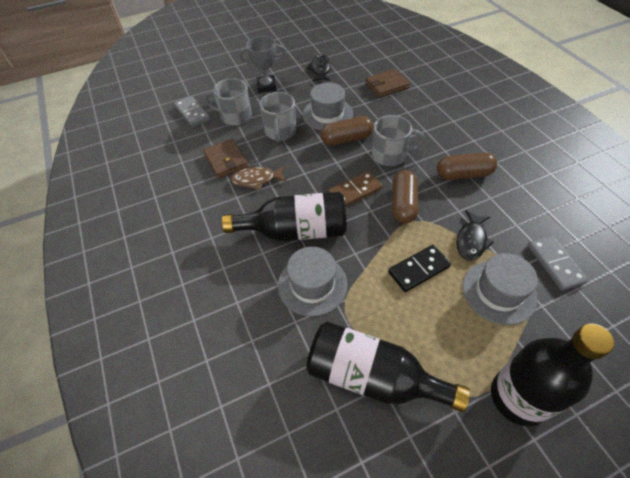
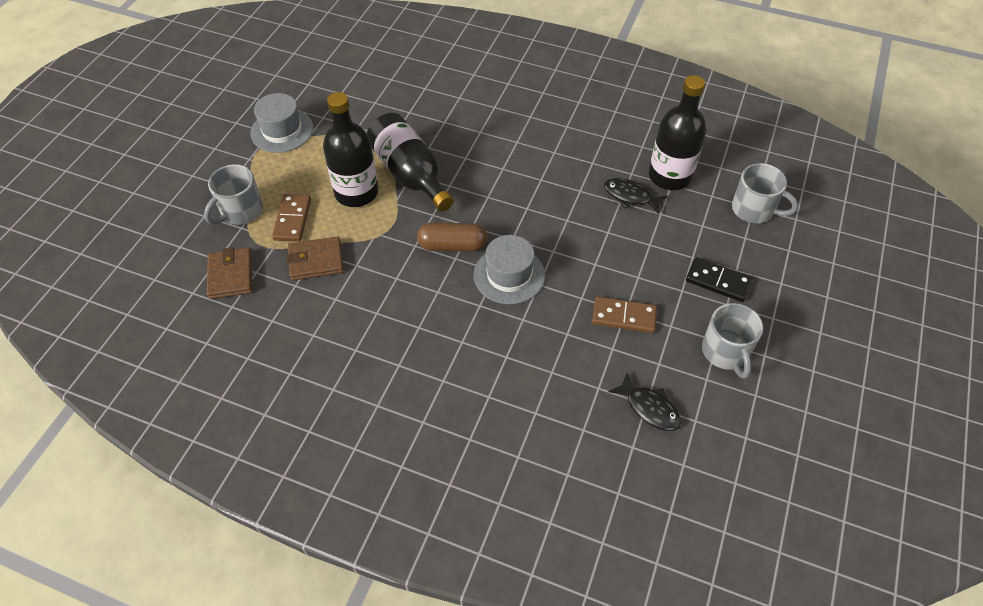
brown capsule: [321,116,374,146] [392,170,418,224] [437,153,497,180] = 3 -> [417,223,488,252] = 1
brown domino: [328,171,382,207] = 1 -> [272,194,311,242] [592,296,657,333] = 2
brown fish: [231,165,287,190] = 1 -> none = 0
grey domino: [174,96,211,127] [528,235,589,291] = 2 -> none = 0
grey hat: [278,247,348,316] [303,83,353,130] [462,253,538,325] = 3 -> [250,93,313,153] [474,235,545,304] = 2
grey trophy: [239,36,285,93] = 1 -> none = 0

